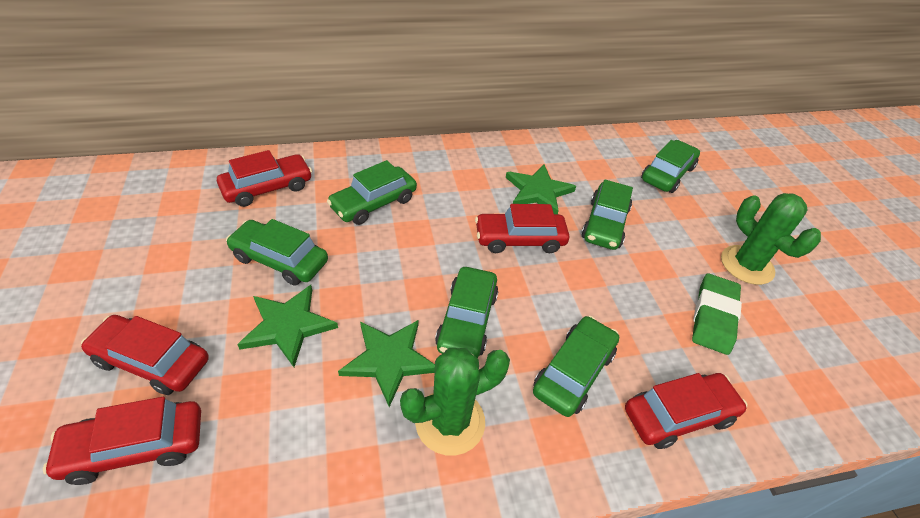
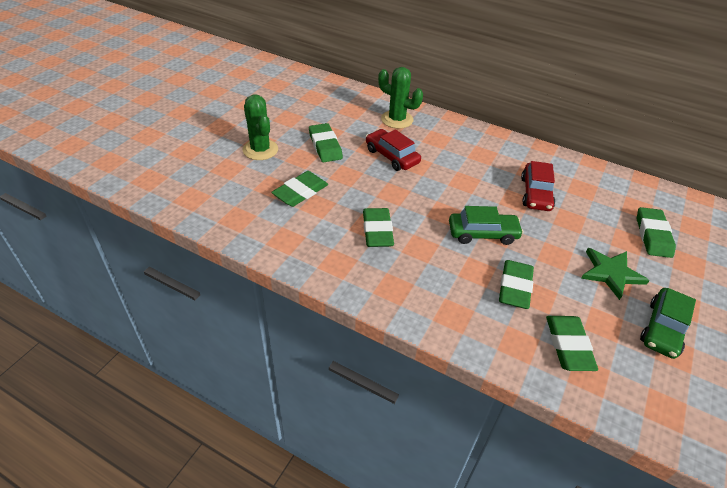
green car: [226,219,328,286] [327,160,417,225] [435,267,499,358] [533,316,619,417] [581,180,633,250] [641,140,700,193] = 6 -> [449,206,523,245] [640,288,696,359] = 2
green eraser: [692,273,742,355] = 1 -> [271,171,328,207] [309,123,343,162] [363,208,394,247] [499,260,534,309] [546,316,598,371] [637,207,676,258] = 6
green star: [237,285,338,367] [338,320,435,407] [506,164,576,214] = 3 -> [581,248,650,300] = 1
red car: [43,397,201,485] [81,315,209,395] [217,150,312,207] [475,204,569,253] [625,373,747,449] = 5 -> [366,129,421,171] [521,161,555,211] = 2

